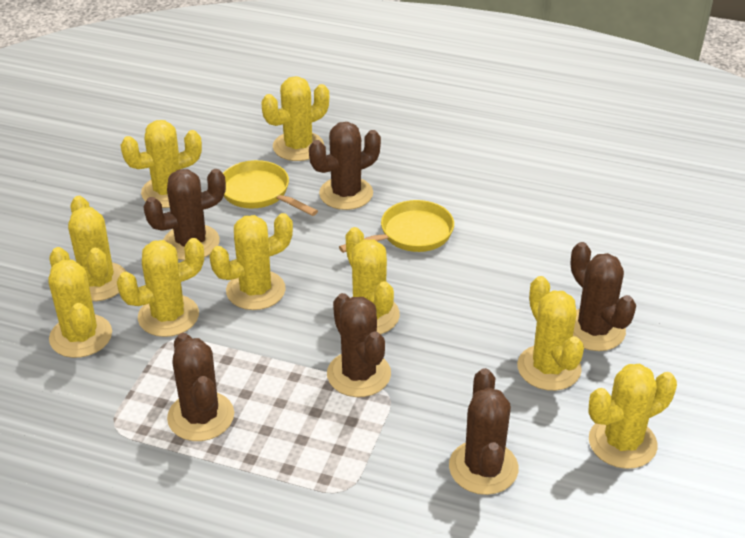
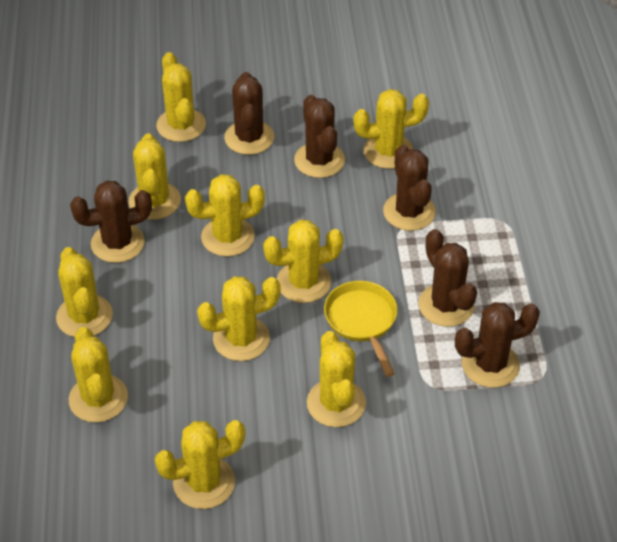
yellow cactus: [49,247,112,358] [68,196,126,301] [117,238,204,337] [120,120,202,208] [210,213,293,310] [261,76,329,161] [346,227,400,334] [517,276,584,391] [588,364,677,469] = 9 -> [56,247,113,337] [69,327,128,423] [129,134,181,220] [155,420,245,509] [156,52,206,142] [185,174,265,257] [197,276,281,361] [263,220,344,303] [307,331,366,427] [353,89,429,169] = 10
yellow pan: [223,160,318,216] [339,200,454,253] = 2 -> [324,281,398,377] = 1

